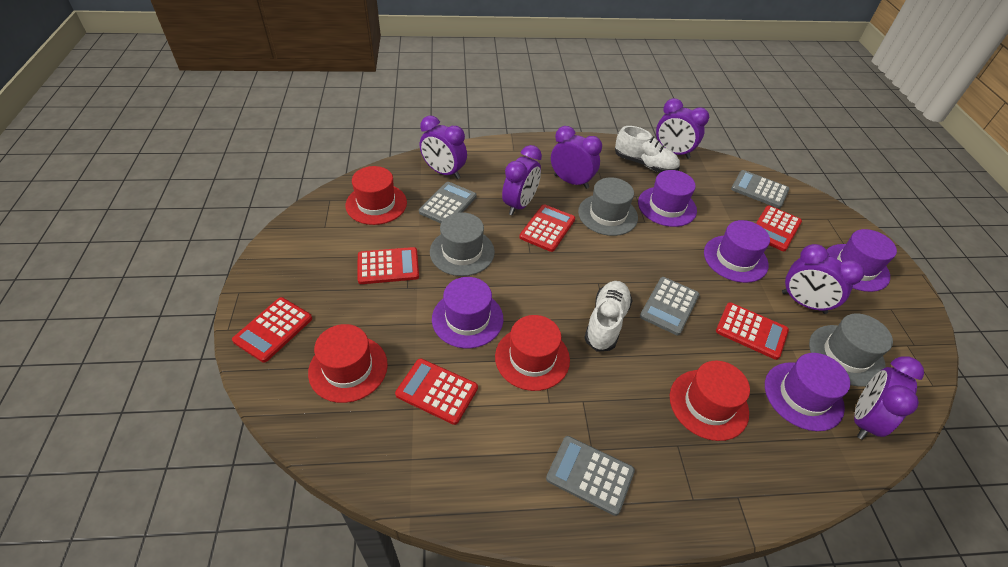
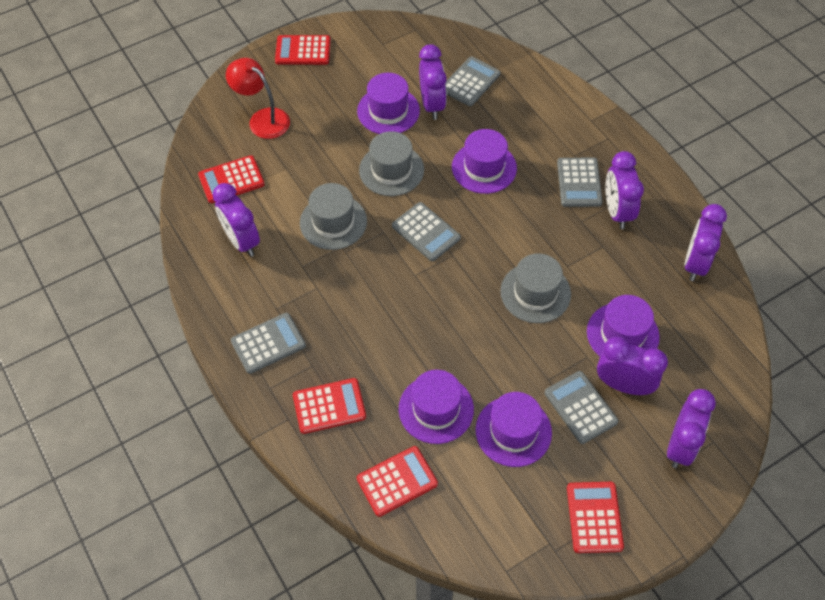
grey calculator: [419,182,476,223] [546,436,635,516] [640,277,700,335] [731,170,790,208] = 4 -> [231,313,306,374] [392,202,461,261] [446,56,500,106] [545,371,618,444] [557,158,603,207] = 5
red calculator: [232,297,312,362] [357,247,419,284] [395,358,478,425] [520,204,575,252] [716,302,789,360] [756,205,802,251] = 6 -> [198,155,265,203] [275,35,331,65] [293,378,366,434] [357,446,438,517] [567,482,624,553] = 5
red hat: [308,324,388,403] [345,166,407,225] [495,315,570,391] [670,361,750,441] = 4 -> none = 0
red lamp: none = 0 -> [226,58,290,139] = 1
white shoe: [584,281,633,352] [615,126,680,172] = 2 -> none = 0

